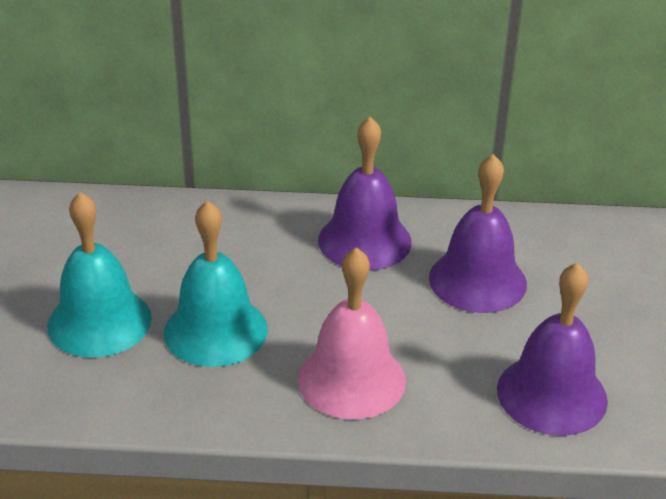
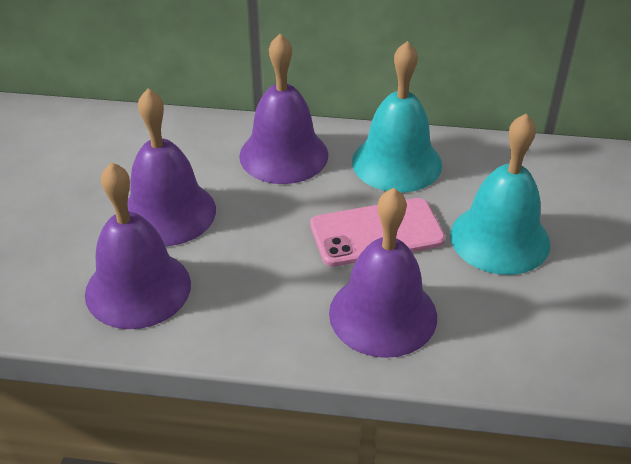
pink bell: [298,247,406,419] = 1 -> none = 0
pink phone: none = 0 -> [310,198,445,267] = 1
purple bell: [318,117,412,271] [429,154,527,313] [497,262,608,436] = 3 -> [85,162,191,329] [128,88,216,246] [239,34,328,184] [329,188,437,358] = 4

